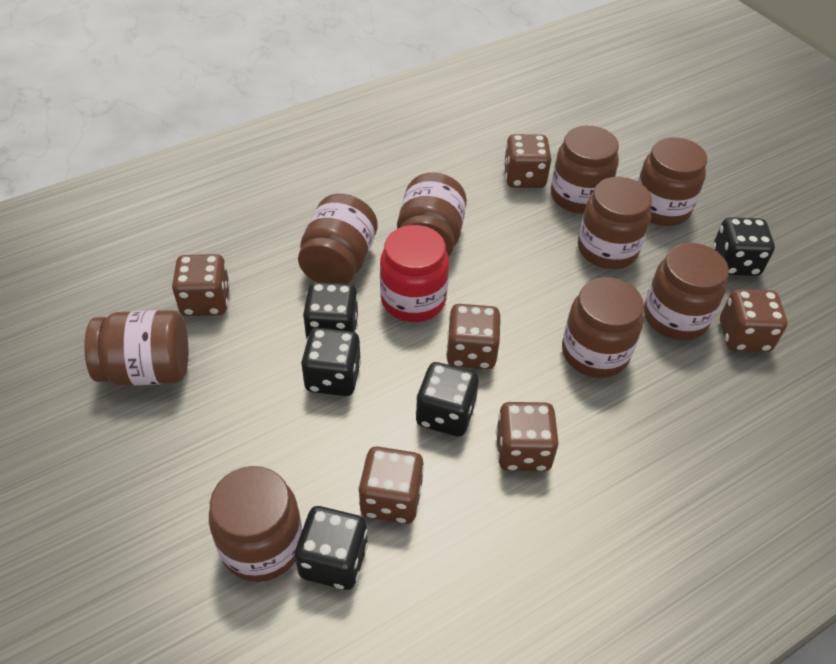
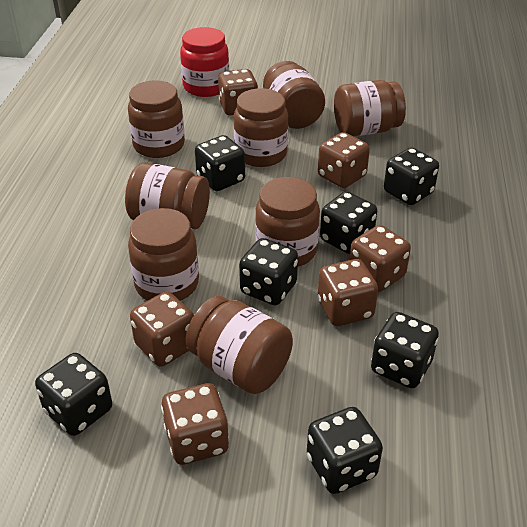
black dice: [294,506,368,590] [301,328,361,396] [303,282,358,339] [416,362,479,437] [713,217,775,276] = 5 -> [35,353,112,436] [195,135,245,191] [239,238,298,305] [307,407,383,494] [320,191,377,254] [371,312,439,388] [384,147,439,205] = 7
brown jar: [84,310,188,386] [209,466,302,582] [298,194,377,284] [397,173,467,257] [551,126,619,214] [562,277,644,378] [578,177,652,269] [638,137,707,226] [644,243,729,340] = 9 -> [125,162,210,229] [128,80,185,158] [128,208,199,301] [186,296,293,394] [234,88,289,167] [255,177,320,267] [263,61,325,129] [334,80,406,136] = 8

